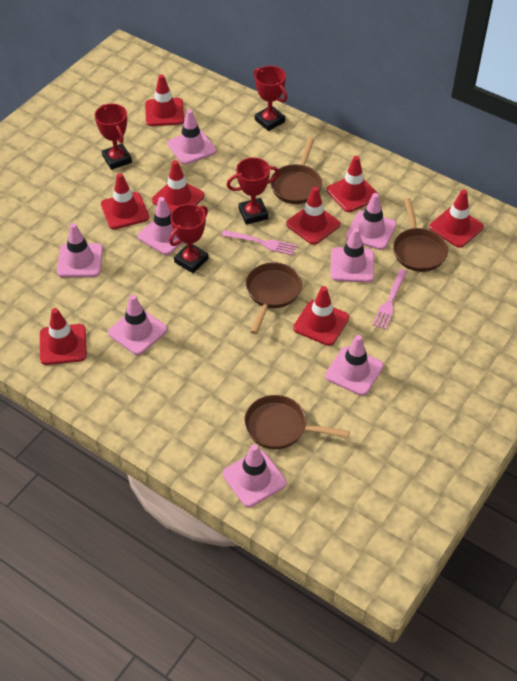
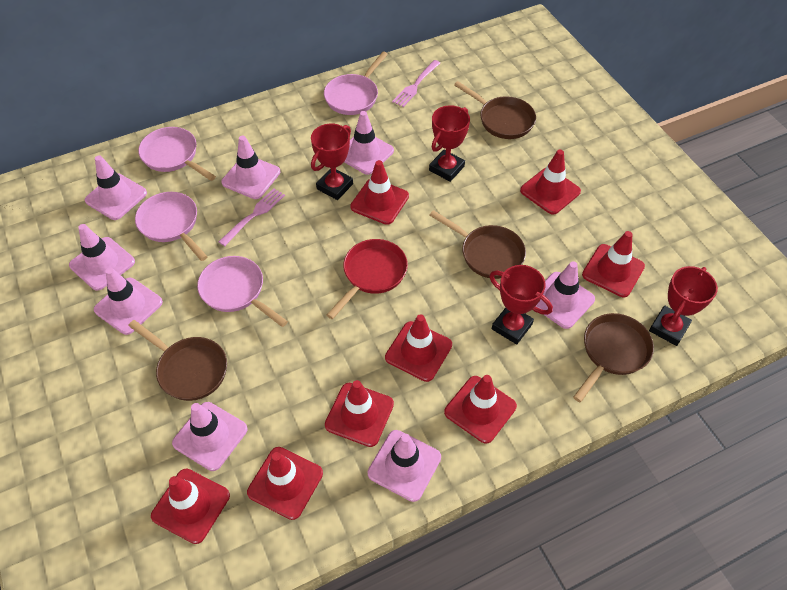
pink pan: none = 0 -> [135,192,208,261] [138,127,216,181] [197,256,288,327] [324,51,388,115] = 4
red pan: none = 0 -> [326,239,408,319] = 1

